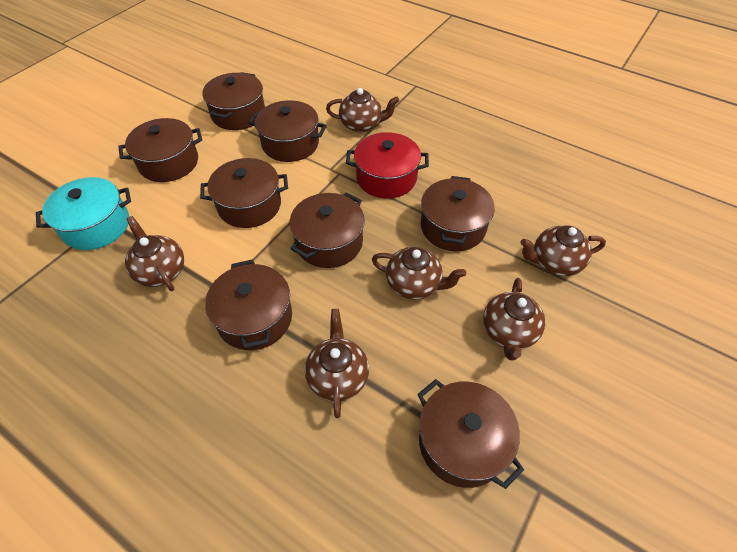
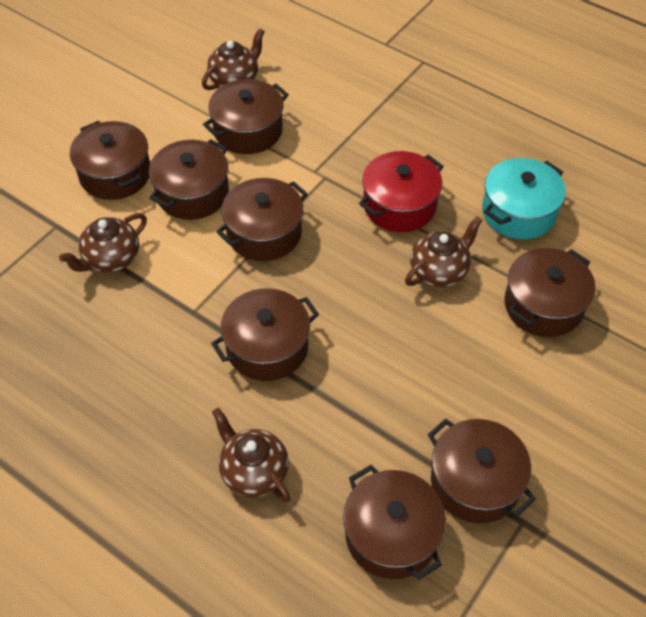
brown teapot: [125,216,184,291] [305,309,369,418] [326,88,399,133] [372,247,466,299] [483,278,545,361] [520,226,606,276] = 6 -> [59,213,147,273] [202,28,265,90] [212,408,290,503] [405,216,482,287] = 4

